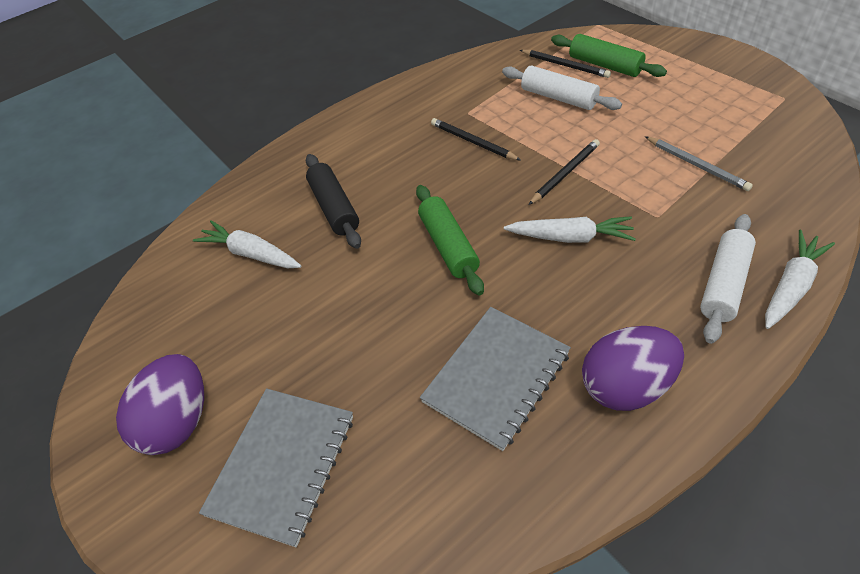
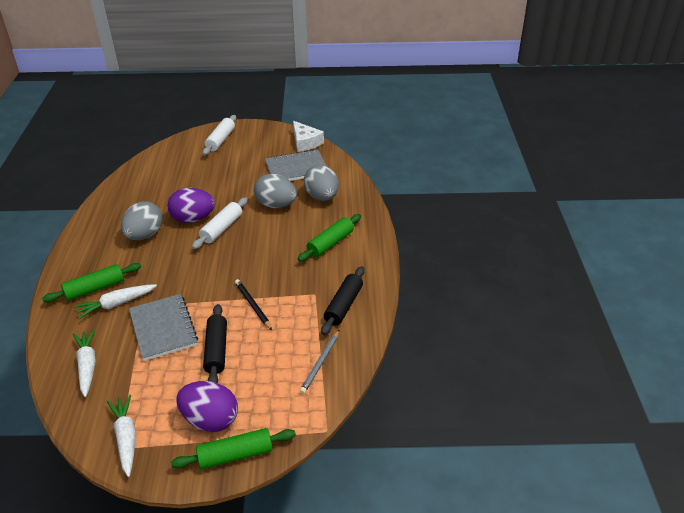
black pencil: [431,118,521,161] [520,50,611,78] [529,139,600,205] = 3 -> [235,279,272,330] = 1
black rolling pin: [306,154,361,249] = 1 -> [203,304,227,383] [321,266,365,335] = 2
green rolling pin: [416,185,484,295] [551,34,667,77] = 2 -> [42,263,141,303] [171,428,296,469] [298,214,361,262] = 3
grey egg: none = 0 -> [121,201,163,240] [254,174,297,208] [304,165,339,201] = 3
white cheese: none = 0 -> [293,121,324,152] = 1

